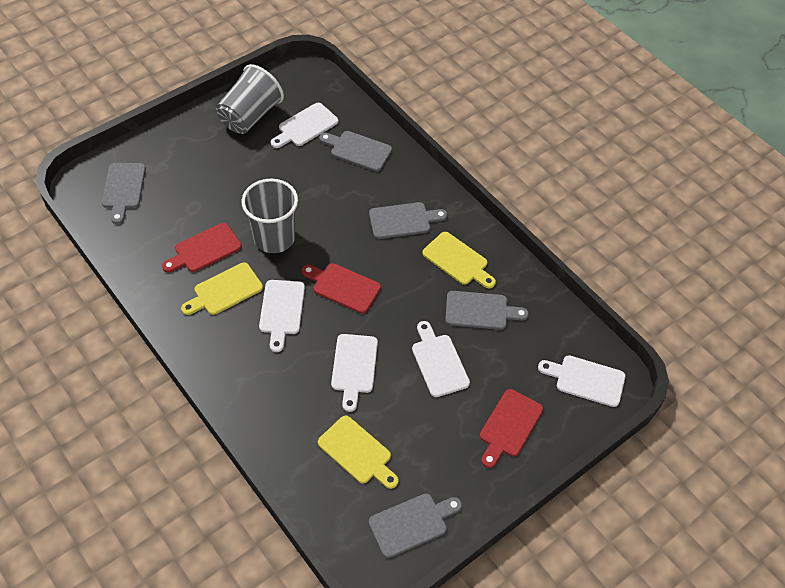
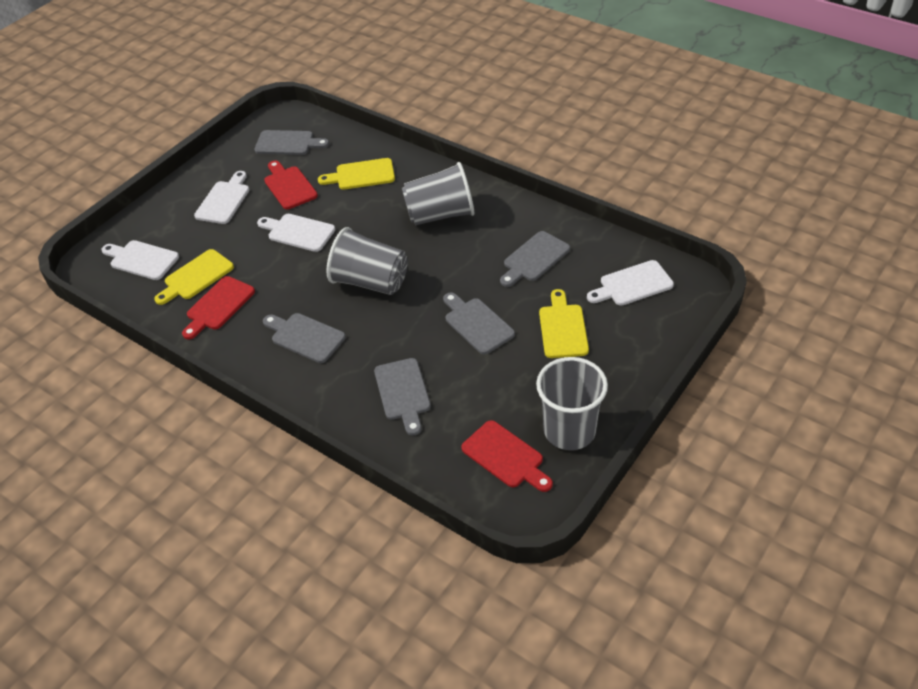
grey cup: [216,64,284,134] [241,179,298,253] = 2 -> [326,227,408,295] [402,162,474,225] [536,357,608,450] = 3
white cutting board: [259,280,305,352] [271,103,338,148] [331,334,378,412] [412,321,470,397] [538,355,626,407] = 5 -> [101,240,179,280] [194,171,249,224] [257,214,335,252] [587,260,674,306] = 4

